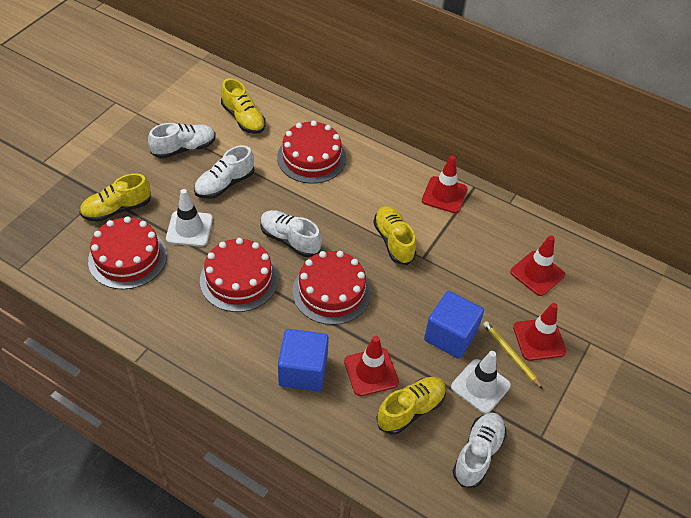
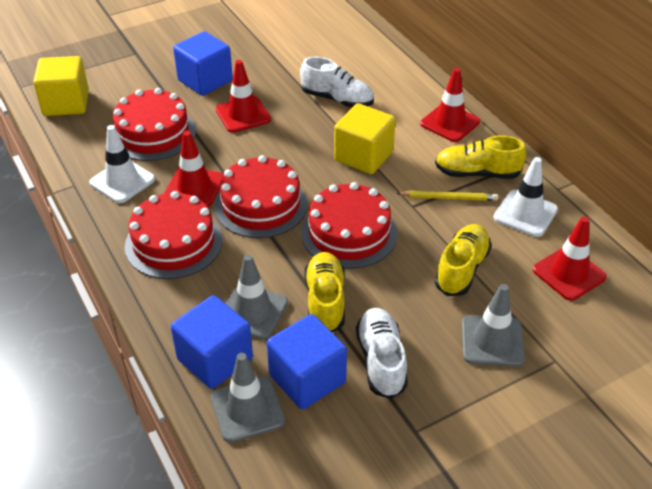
blue cube: [278,329,329,392] [424,291,484,359] = 2 -> [171,295,253,389] [173,31,233,96] [267,314,347,409] = 3
grey traffic cone: none = 0 -> [211,353,285,443] [225,254,288,339] [462,284,525,367] = 3
white shoe: [148,123,216,159] [194,145,254,199] [260,210,322,257] [453,413,507,488] = 4 -> [300,57,374,108] [356,308,408,399] = 2
yellow cube: none = 0 -> [33,56,89,116] [334,103,396,174] = 2
yellow shoe: [79,173,151,222] [221,78,266,134] [373,206,416,265] [376,377,446,434] = 4 -> [304,252,345,332] [435,135,526,179] [435,224,492,296] = 3

